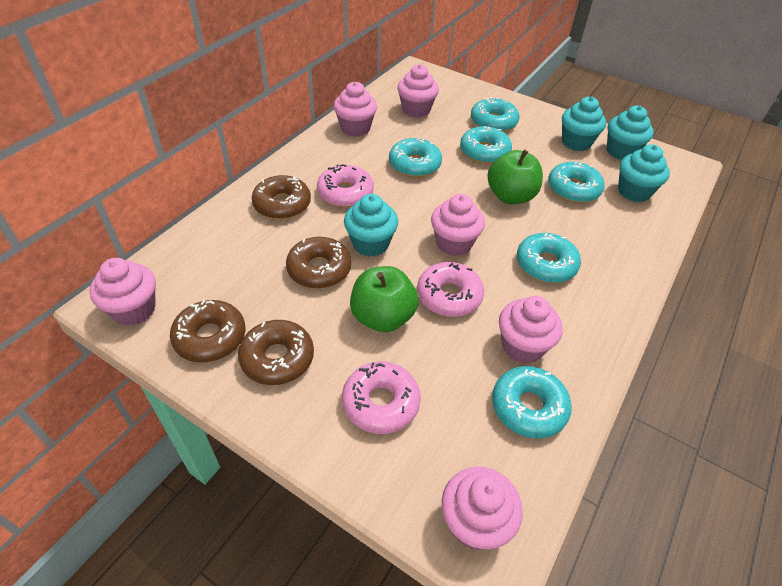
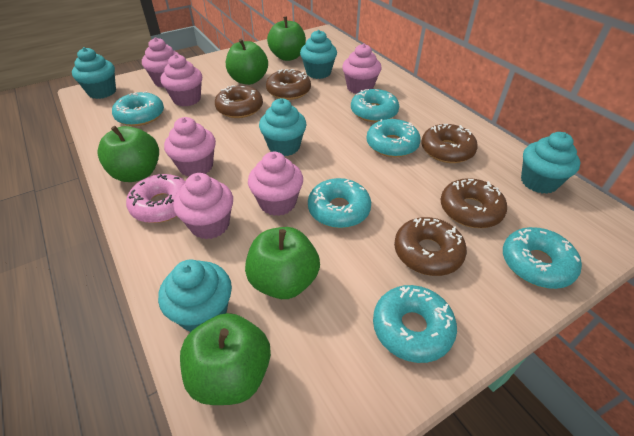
brown donut: [170,300,246,362] [238,320,314,385] [252,175,311,219] [286,237,351,289] = 4 -> [215,85,263,118] [266,69,311,100] [394,217,467,276] [421,124,478,163] [440,178,507,228] = 5
green apple: [350,266,419,332] [487,150,543,204] = 2 -> [97,126,159,182] [180,313,271,405] [226,39,268,85] [245,227,320,299] [267,17,306,61] = 5
pink donut: [317,164,374,207] [342,362,421,434] [417,262,484,317] = 3 -> [126,174,186,223] = 1
turquoise cupcake: [344,194,398,257] [562,96,606,151] [607,106,654,160] [618,144,670,202] = 4 -> [72,47,116,99] [158,260,232,332] [259,98,307,156] [300,30,337,79] [521,132,580,194] = 5

